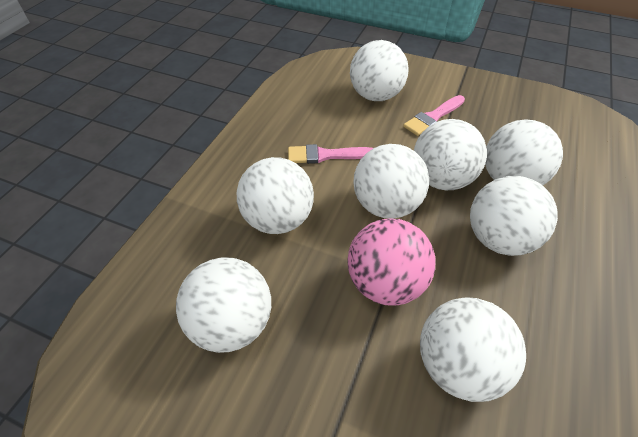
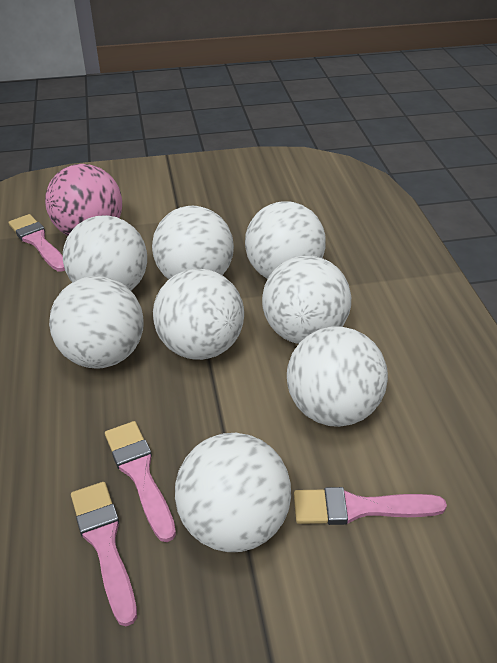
pink brush: [288,144,373,164] [403,95,465,136] = 2 -> [8,214,65,272] [71,482,137,626] [105,421,176,542] [294,487,447,525] = 4

